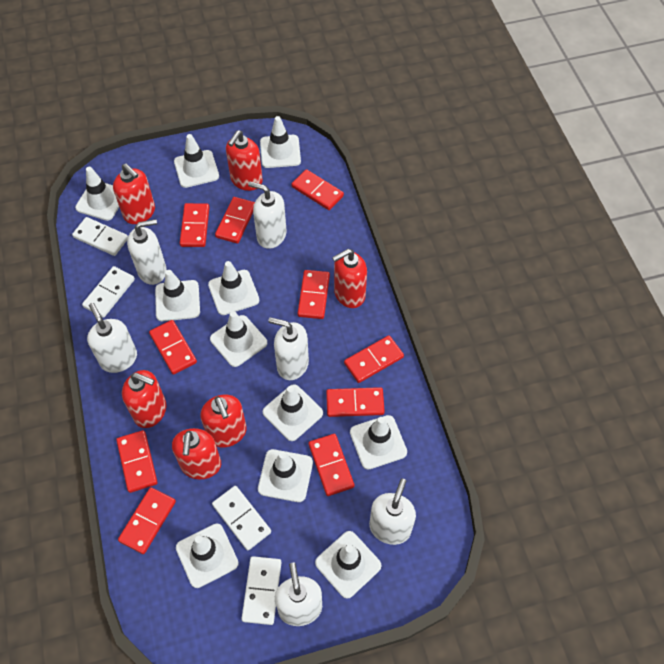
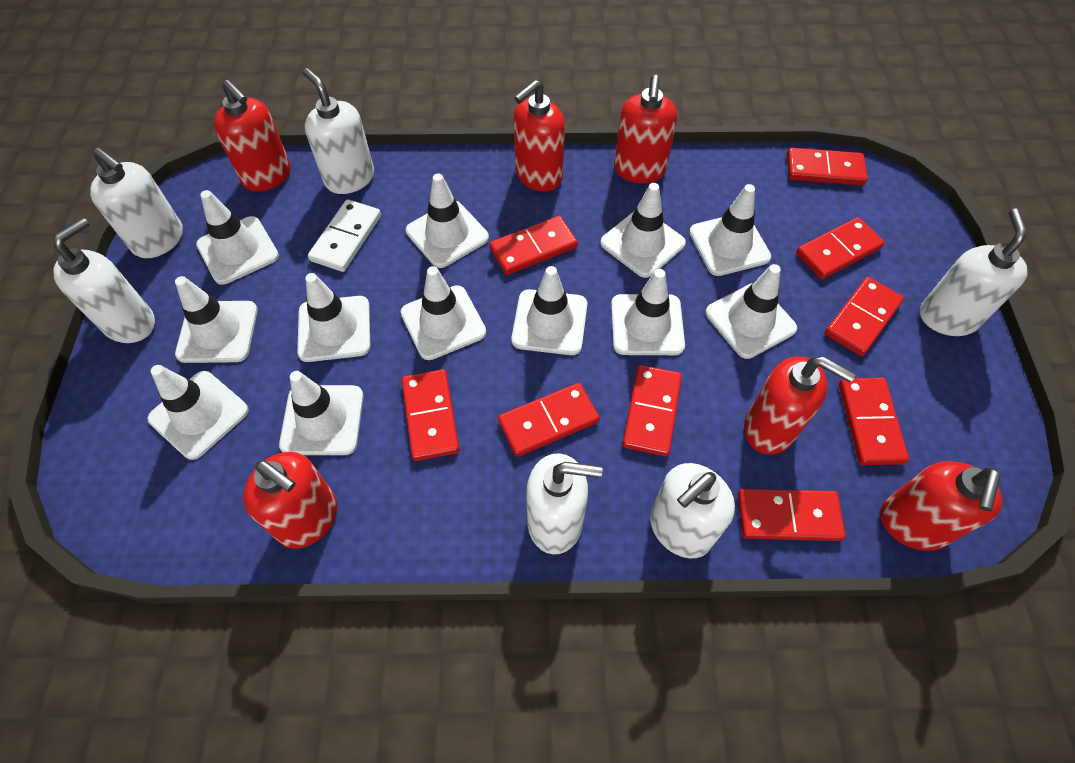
red domino: [116,430,158,493] [118,487,176,554] [149,320,197,375] [180,203,210,247] [215,197,255,244] [291,169,344,210] [297,270,330,319] [309,434,354,496] [326,387,385,417] [344,335,404,383] = 10 -> [402,369,460,461] [489,216,578,275] [498,383,600,457] [622,365,682,456] [738,489,846,541] [787,148,868,185] [796,217,885,279] [825,277,904,356] [839,378,909,465] = 9
white domino: [72,217,128,256] [82,266,135,318] [212,486,271,550] [241,556,282,625] = 4 -> [308,199,381,272] = 1
white traffic cone: [75,167,119,221] [155,270,200,321] [174,134,219,188] [176,524,239,588] [208,261,260,315] [210,311,267,367] [258,449,313,502] [260,116,301,168] [263,384,323,441] [315,531,382,599] [350,415,407,469] = 11 -> [148,365,249,460] [175,276,258,363] [196,190,279,285] [279,371,364,455] [297,273,370,362] [401,266,486,360] [406,173,489,268] [511,266,587,355] [600,183,686,278] [611,269,685,355] [689,184,771,276] [705,264,797,359] = 12

